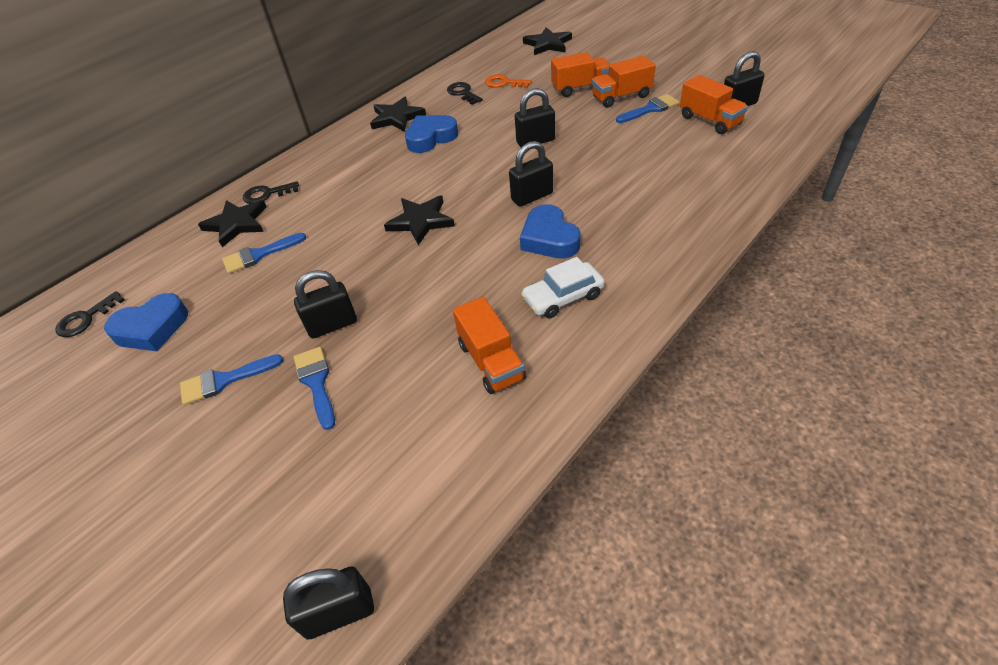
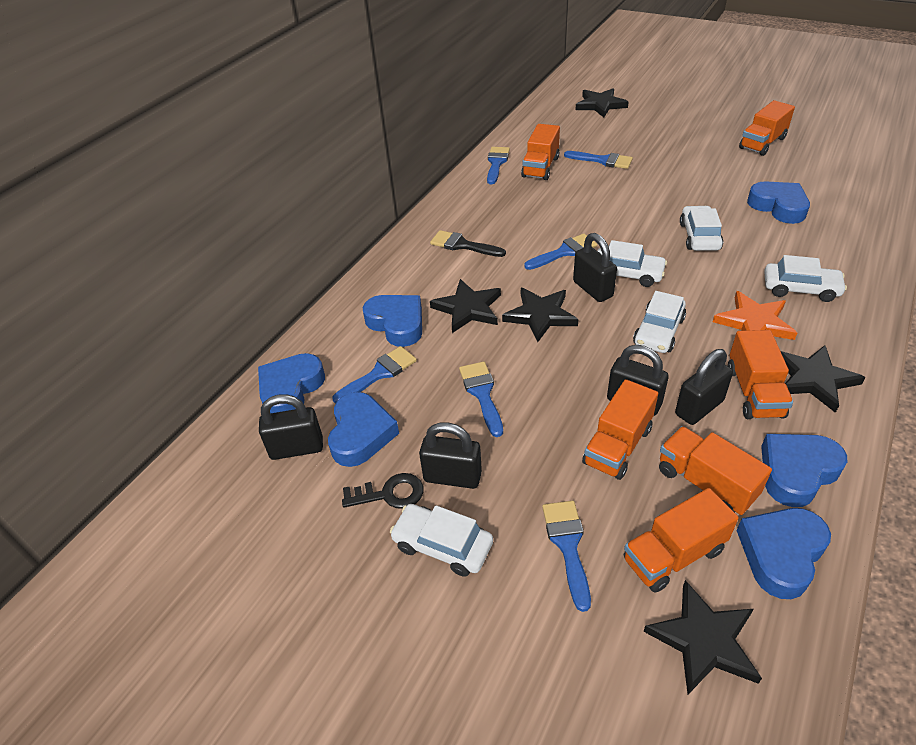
black brush: none = 0 -> [430,230,506,257] = 1
black key: [56,291,125,337] [243,181,299,204] [447,82,483,105] = 3 -> [342,473,424,509] = 1
black star: [198,200,267,247] [370,97,426,132] [384,195,455,245] [523,27,572,55] = 4 -> [430,279,501,333] [502,288,579,342] [576,88,629,118] [643,580,762,694] [781,345,865,413] = 5
blue brush: [180,354,283,405] [222,233,306,274] [294,347,335,430] [616,94,680,123] = 4 -> [332,346,417,404] [459,361,503,437] [487,147,510,184] [524,234,597,270] [542,501,591,612] [564,151,633,169] = 6
blue heart: [104,293,188,351] [405,115,458,153] [520,204,581,259] = 3 -> [258,353,325,413] [328,392,399,467] [363,295,422,347] [736,508,831,599] [747,181,810,224] [761,434,847,507] = 6
orange key: [485,74,531,88] = 1 -> none = 0
orange star: none = 0 -> [713,291,797,340] = 1
orange truck: [453,297,526,394] [551,52,610,97] [592,56,656,108] [680,75,748,134] = 4 -> [521,124,560,180] [582,379,658,480] [624,488,739,593] [659,426,772,515] [728,330,793,419] [739,100,795,156] = 6
white car: [521,257,605,318] = 1 -> [390,504,493,577] [597,240,667,287] [633,291,686,353] [680,206,723,251] [764,255,847,302] = 5

